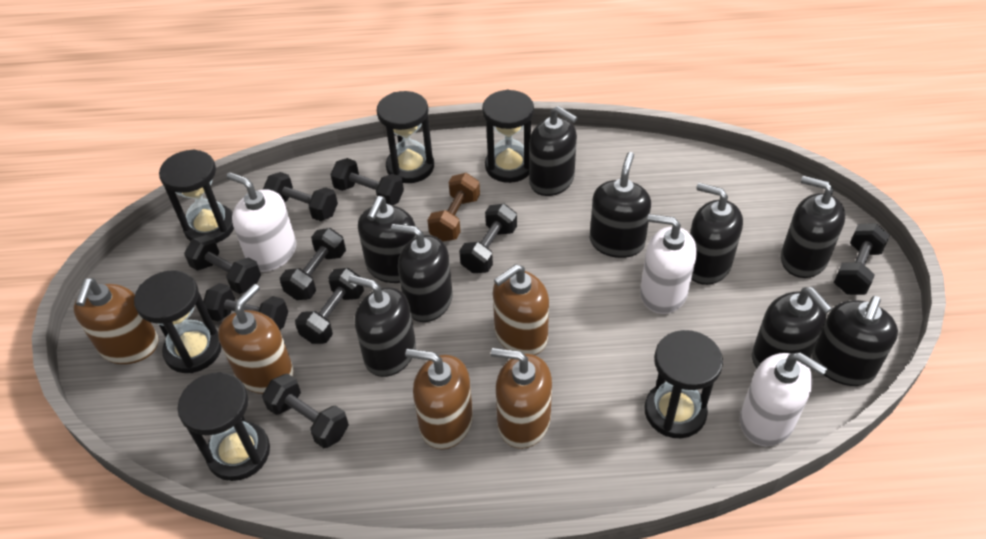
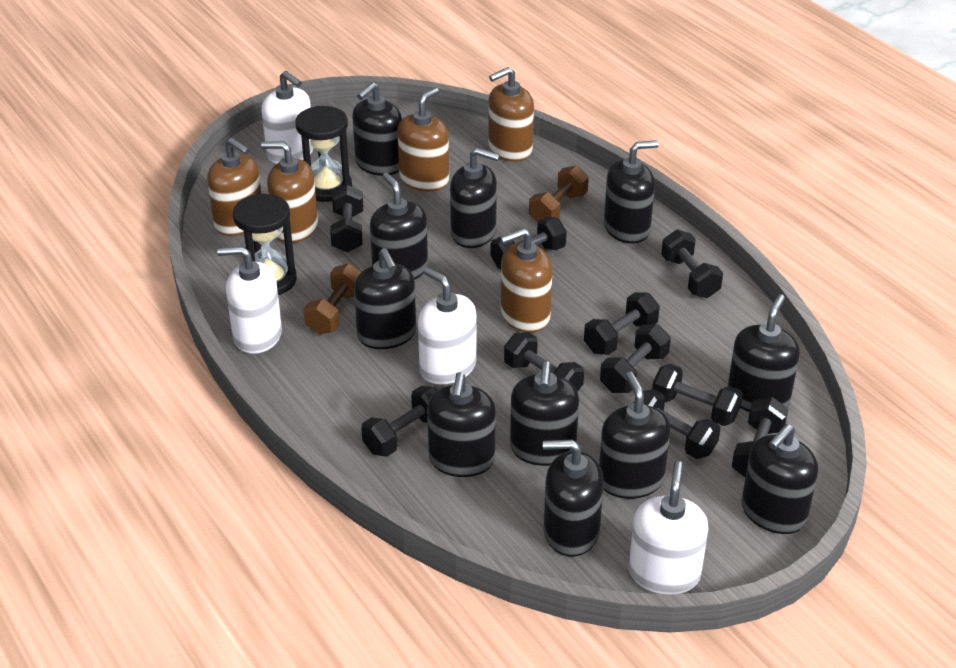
black dumbbell: [184,235,261,294] [203,283,288,330] [262,373,349,448] [263,172,338,221] [280,228,346,300] [295,268,364,344] [330,158,404,205] [459,204,517,273] [834,223,890,295] = 9 -> [330,185,363,253] [361,386,438,457] [491,217,567,269] [504,332,584,392] [584,292,660,355] [600,324,671,393] [634,389,720,459] [652,364,743,426] [661,229,723,298] [732,397,788,477] = 10
black hourglass: [134,270,222,373] [159,149,234,243] [177,372,270,481] [377,91,434,183] [482,90,534,183] [645,330,723,438] = 6 -> [233,194,297,295] [295,106,352,202] = 2
black soap dispenser: [348,275,416,377] [358,196,416,283] [391,224,453,322] [529,106,578,196] [590,152,651,258] [690,183,743,285] [752,287,832,368] [781,176,845,278] [812,296,898,386] = 9 -> [353,82,402,176] [354,248,416,349] [370,173,428,280] [427,372,496,477] [450,148,500,248] [510,361,579,466] [543,439,604,557] [599,372,671,499] [604,140,659,243] [728,294,800,412] [741,424,818,534] = 11
brown dumbbell: [427,173,480,241] = 1 -> [304,263,361,335] [529,166,589,222] = 2
white soap dispenser: [227,172,296,272] [640,214,697,314] [740,352,827,446] = 3 -> [217,246,282,354] [262,71,313,164] [418,268,476,384] [629,461,708,595] = 4

